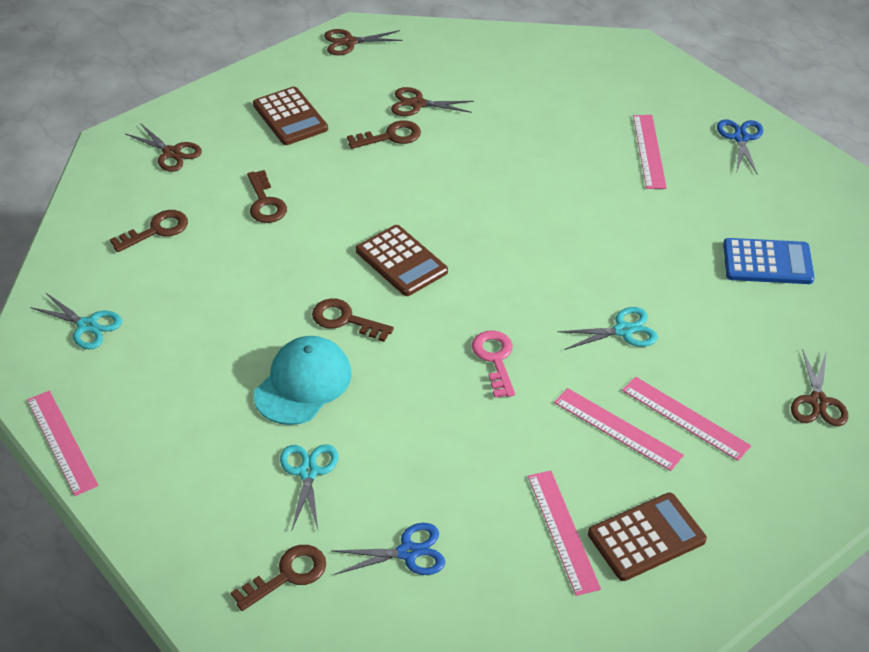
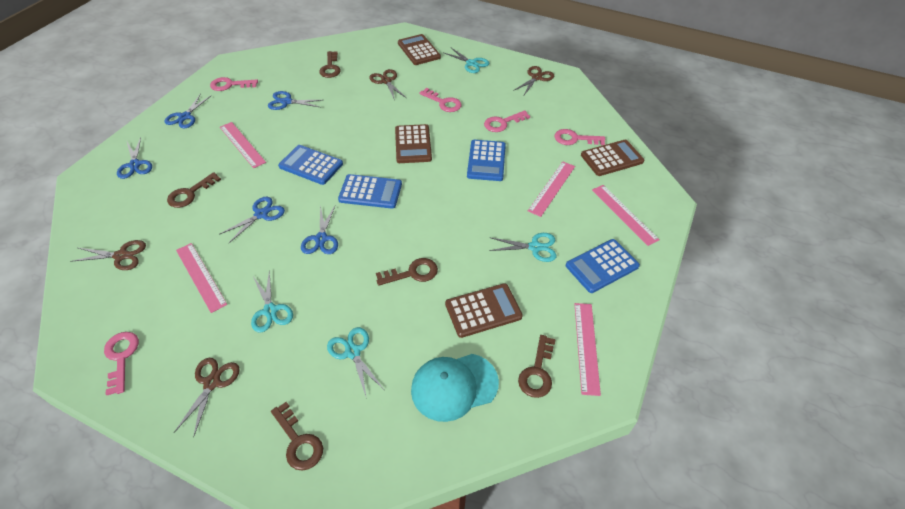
blue calculator: [723,238,814,284] = 1 -> [278,145,343,185] [338,174,402,209] [467,140,506,181] [566,239,640,293] = 4
blue scissors: [331,523,445,575] [717,119,763,175] = 2 -> [117,138,152,179] [165,93,212,128] [219,197,285,243] [268,91,322,110] [301,205,338,254] = 5
brown calculator: [253,87,328,145] [356,225,448,296] [588,493,707,581] = 3 -> [395,124,432,163] [398,34,441,65] [445,283,523,338] [581,140,644,176] = 4
pink key: [472,330,515,398] = 1 -> [104,332,139,395] [210,77,258,91] [420,88,462,112] [484,110,530,132] [554,129,605,145] = 5
turquoise scissors: [30,292,122,349] [280,444,338,531] [557,307,658,350] = 3 -> [251,270,293,333] [327,327,383,396] [444,48,489,73] [489,233,556,262] = 4

